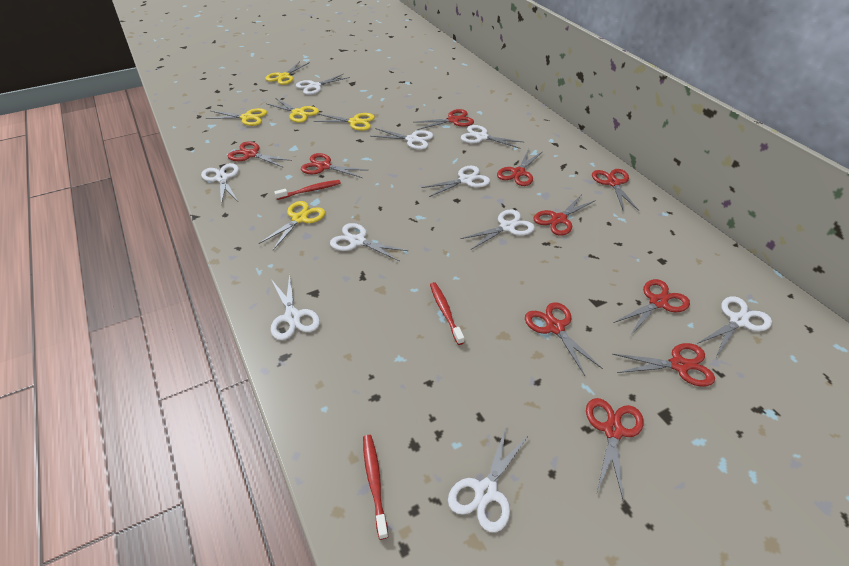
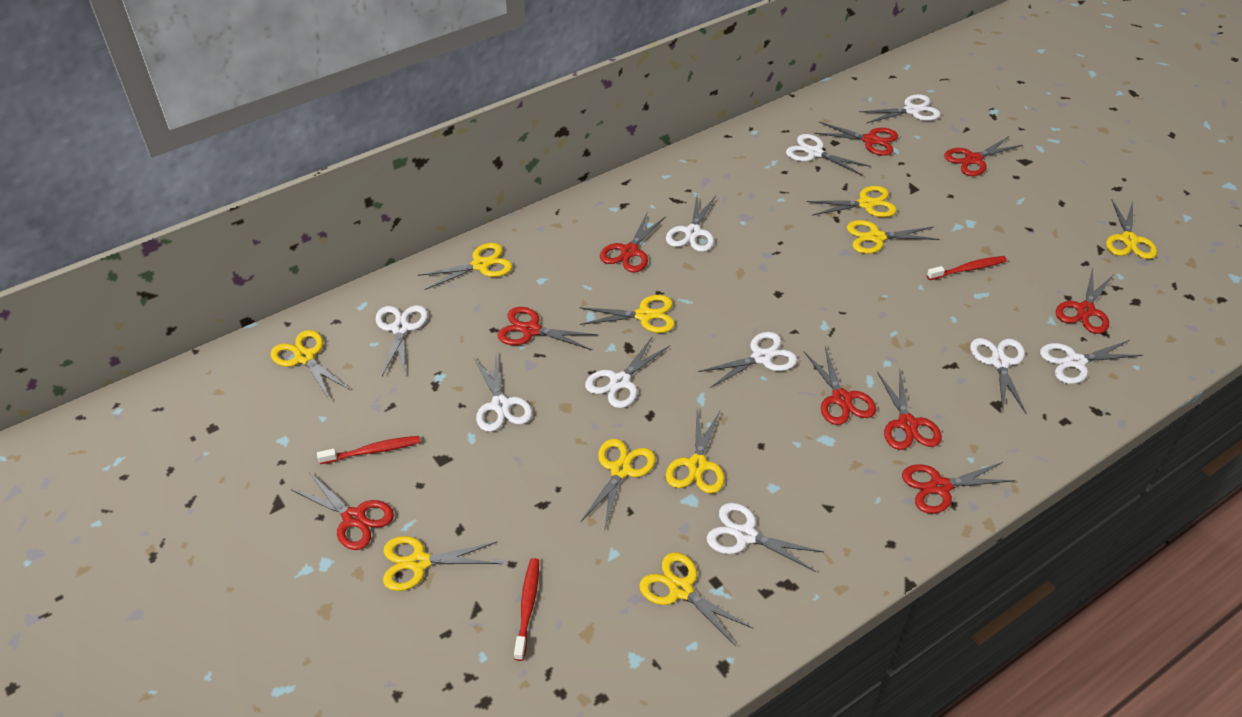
red scissors: [228,141,292,167] [301,153,369,178] [413,109,474,130] [497,149,542,186] [525,302,603,376] [534,194,596,236] [586,398,644,502] [592,169,639,211] [613,343,715,387] [614,279,690,336] = 10 -> [292,472,394,550] [498,307,598,350] [600,211,665,272] [804,347,876,425] [814,122,898,156] [877,371,942,450] [902,462,1015,514] [944,136,1023,176] [1056,268,1113,334] = 9
yellow scissors: [206,108,267,126] [259,201,325,250] [265,61,310,85] [267,98,319,123] [314,113,375,131] = 5 -> [270,330,350,399] [383,536,499,591] [418,243,513,290] [579,295,675,333] [581,439,656,528] [639,552,753,646] [666,410,725,494] [807,186,897,217] [847,220,939,254] [1106,200,1157,259] = 10

